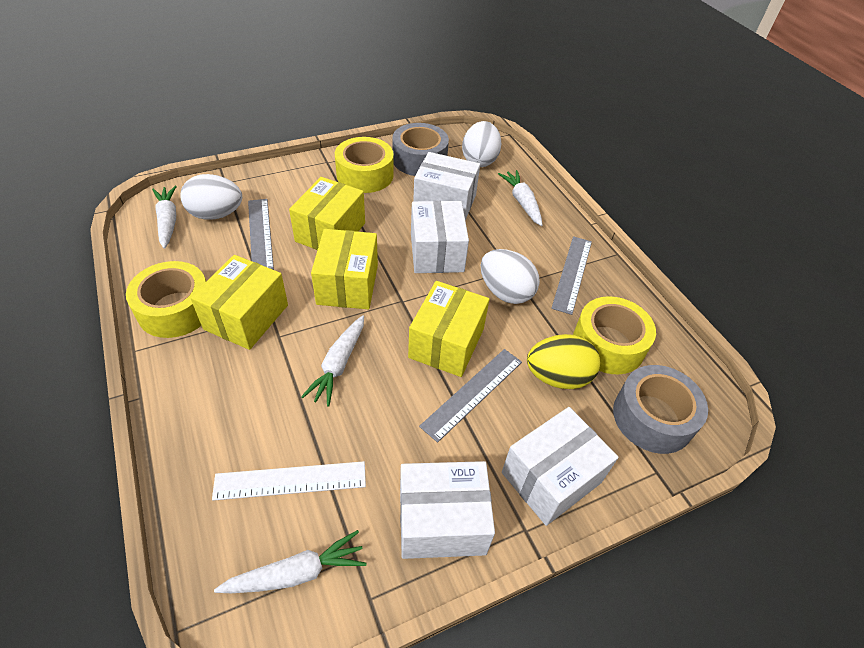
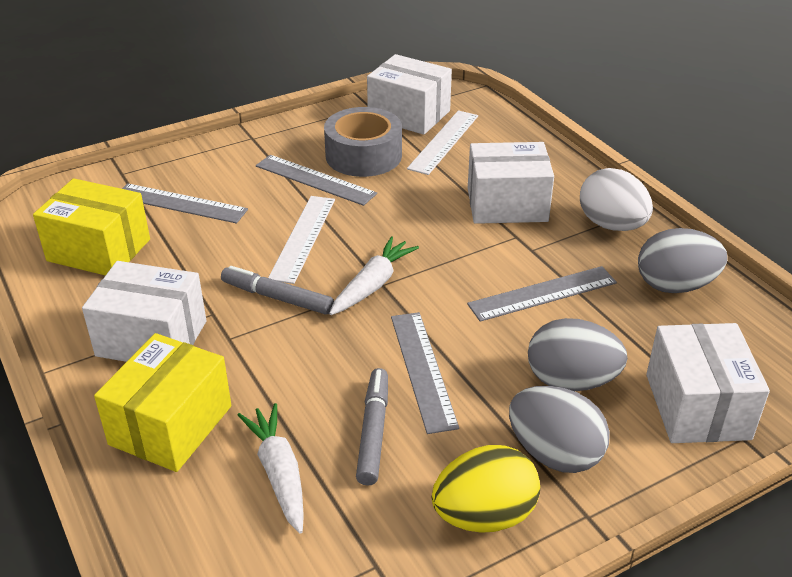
grey egg: none = 0 -> [509,386,610,473] [528,318,628,391] [638,228,728,293] = 3
grey marker: none = 0 -> [221,266,334,315] [356,368,388,486] = 2
grey ruler: [248,199,274,270] [419,349,522,443] [551,236,592,315] = 3 -> [122,183,248,223] [256,155,377,206] [391,312,459,434] [467,266,617,322] = 4
grey tape: [392,123,449,176] [613,365,708,454] = 2 -> [324,107,402,177] = 1
white carrot: [152,186,177,249] [214,530,366,593] [301,315,364,406] [498,170,543,226] = 4 -> [238,403,304,534] [329,237,419,315] = 2
white egg: [180,174,242,220] [462,121,501,167] [481,249,540,304] = 3 -> [580,168,653,231] = 1
white ruler: [212,461,366,501] = 1 -> [268,196,335,284] [407,110,478,175] = 2
yellow box: [190,255,288,350] [289,177,365,250] [311,229,378,309] [408,281,489,377] = 4 -> [33,178,150,276] [94,333,231,472] = 2
yellow tape: [126,261,206,338] [335,137,394,193] [573,296,656,374] = 3 -> none = 0

